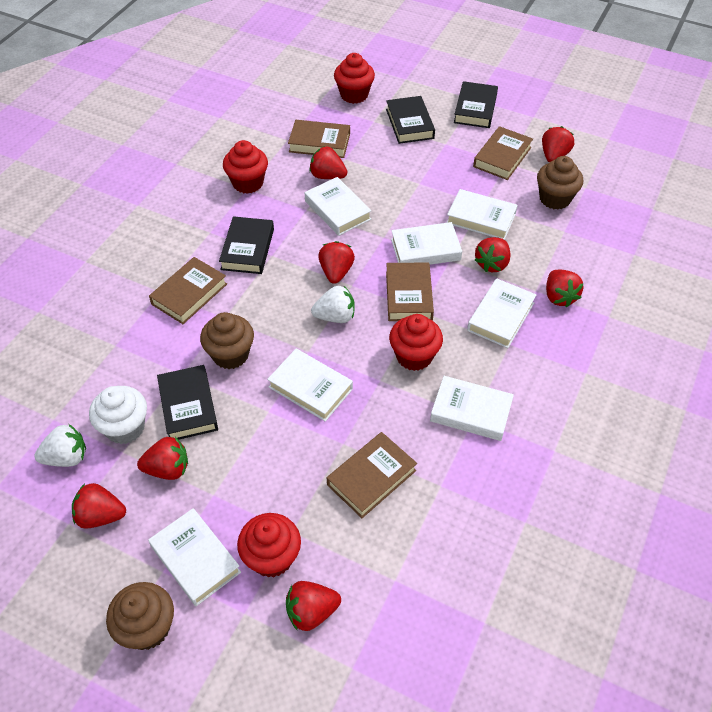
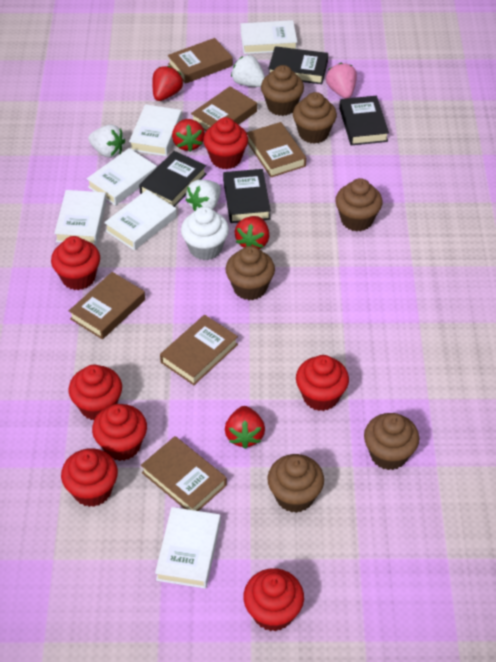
brown book: [149,257,227,324] [288,120,350,158] [327,432,417,518] [386,262,434,321] [473,126,533,180] = 5 -> [69,272,145,339] [141,436,227,511] [160,315,238,385] [168,38,233,84] [191,86,257,131] [246,122,306,177] = 6
brown cupcake: [106,582,174,650] [200,312,254,369] [537,156,583,210] = 3 -> [226,246,275,300] [261,65,304,116] [268,454,324,513] [293,92,337,144] [335,178,383,232] [364,413,419,470] = 6
pink strawberry: none = 0 -> [326,63,357,99] = 1
red cupcake: [223,140,268,194] [237,513,301,577] [334,53,375,104] [389,314,443,371] = 4 -> [51,236,100,290] [61,448,118,507] [69,365,122,420] [92,404,147,461] [203,117,248,169] [243,568,304,631] [296,355,349,411] = 7
red strawberry: [72,483,126,529] [137,437,188,480] [286,581,341,631] [310,147,347,179] [318,241,355,284] [475,237,511,272] [542,126,574,162] [546,270,583,307] = 8 -> [152,66,183,101] [172,119,205,152] [225,406,265,449] [235,216,269,249] = 4
white book: [148,508,241,606] [267,349,353,422] [305,177,372,236] [391,222,462,265] [430,376,514,441] [446,189,518,240] [467,278,536,348] = 7 -> [54,190,107,245] [87,148,157,206] [104,190,177,250] [129,104,182,156] [155,507,221,589] [241,20,297,54] = 6
white strawberry: [34,424,86,467] [311,286,355,323] = 2 -> [88,124,125,158] [186,180,221,211] [231,55,265,87] = 3

